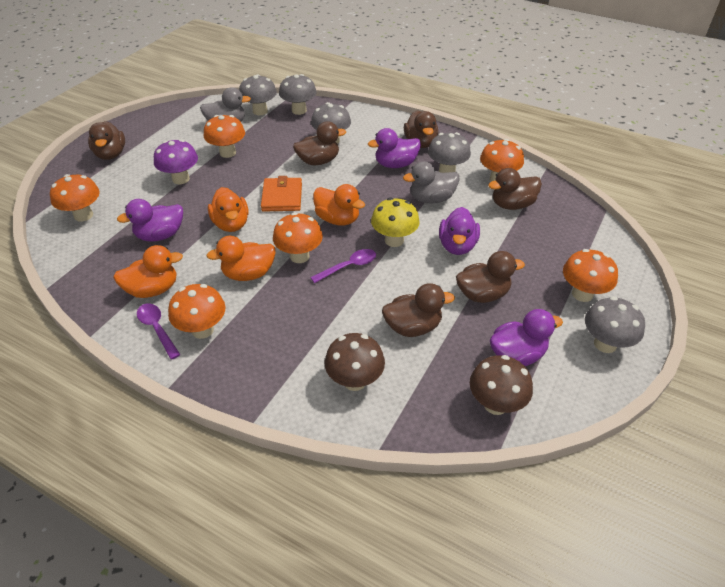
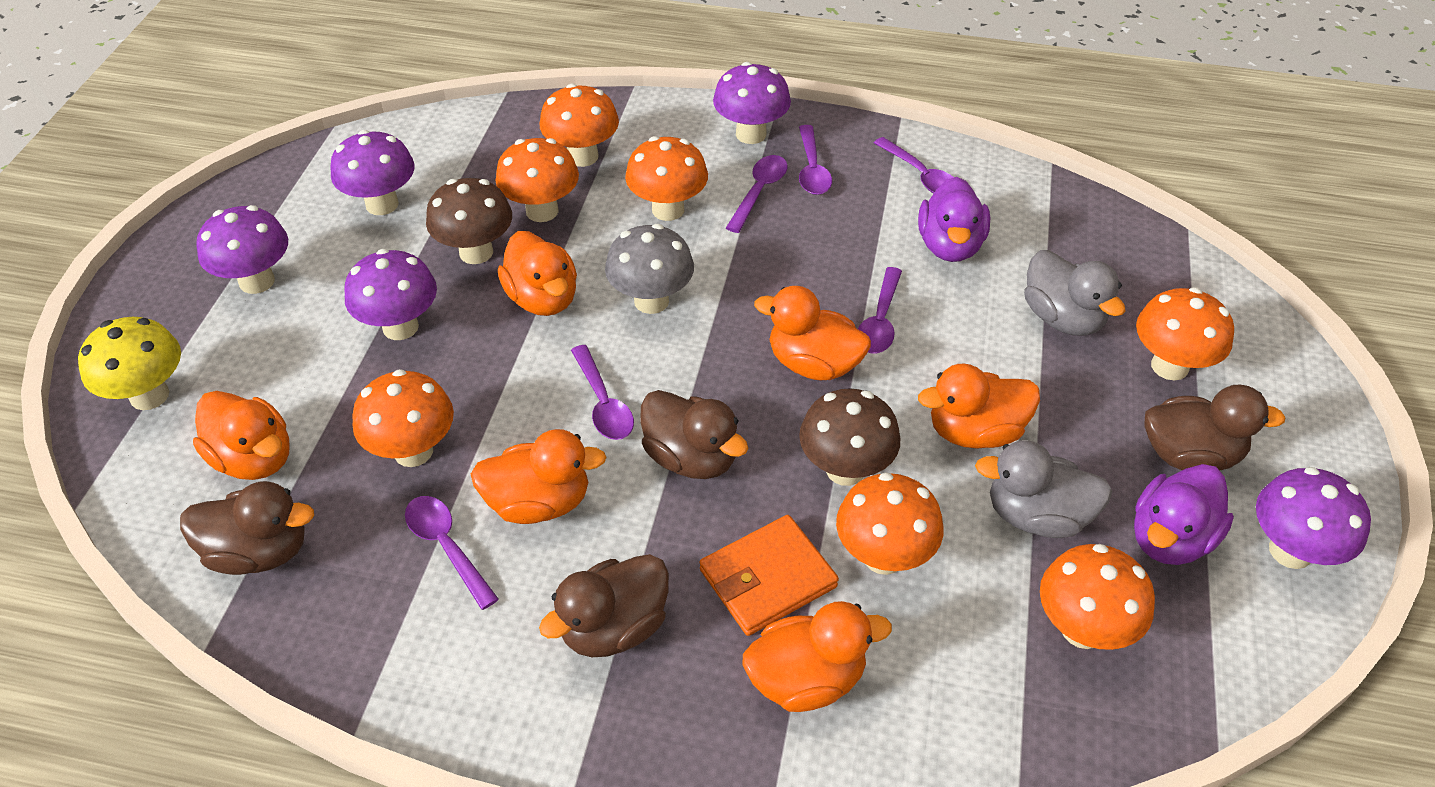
brown duck: [88,121,125,160] [293,121,346,165] [382,283,455,337] [404,111,438,148] [456,251,525,303] [488,168,542,210] = 6 -> [180,481,314,575] [539,554,669,657] [640,390,748,479] [1145,385,1286,471] = 4
grey mushroom: [239,74,277,115] [279,74,317,115] [311,102,351,144] [428,132,471,173] [585,296,645,353] = 5 -> [605,224,694,314] = 1
orange duck: [113,245,183,298] [206,236,276,281] [208,187,249,232] [313,184,365,225] = 4 -> [193,391,289,480] [471,429,607,524] [498,231,577,316] [743,601,892,712] [754,286,871,380] [918,364,1040,449] = 6
orange mushroom: [50,174,100,222] [168,284,225,339] [204,115,245,158] [273,212,323,263] [480,139,524,182] [563,249,618,302] = 6 -> [352,369,454,467] [496,138,579,222] [540,84,619,167] [625,136,708,221] [836,473,943,575] [1040,544,1155,650] [1136,287,1234,381] = 7
purple duck: [117,199,183,242] [368,128,421,168] [439,207,480,255] [490,309,563,366] = 4 -> [918,177,990,262] [1134,464,1234,565] = 2
purple mushroom: [154,139,198,184] = 1 -> [196,205,288,294] [330,130,415,215] [344,249,437,340] [713,62,791,144] [1256,467,1371,569] = 5
purple spoon: [137,303,181,360] [310,249,376,283] = 2 -> [405,496,499,610] [571,345,634,440] [726,155,788,233] [799,125,832,195] [858,267,902,354] [874,137,954,194] = 6

